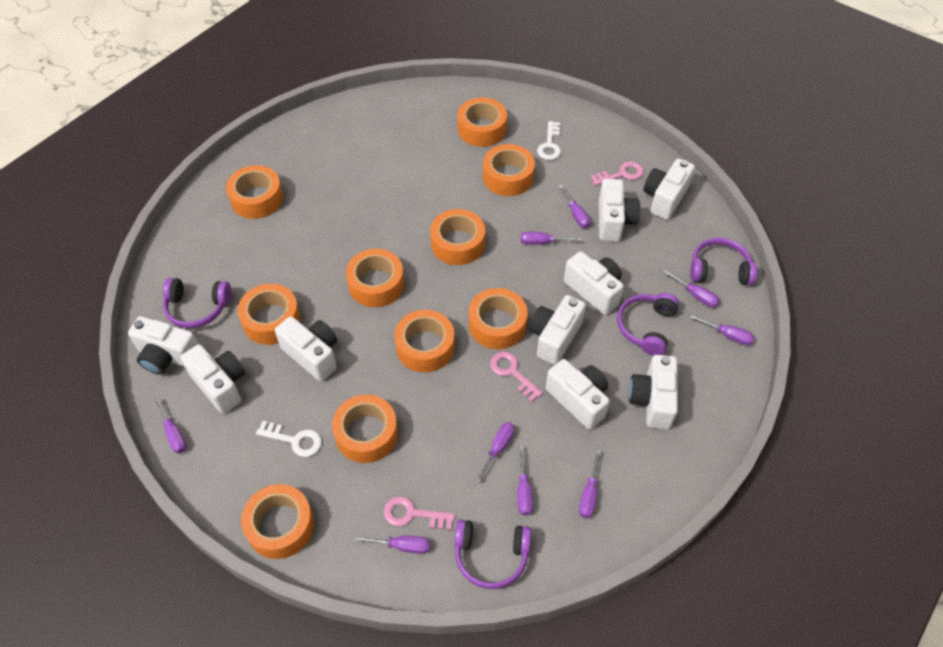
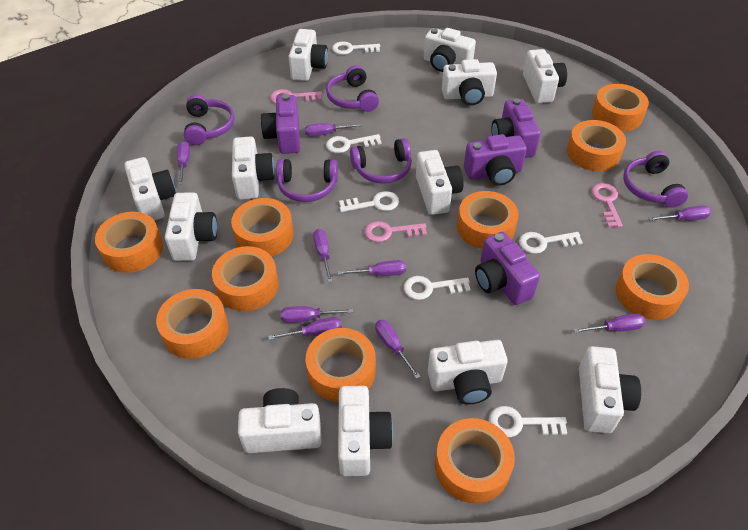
purple camera: none = 0 -> [261,94,300,154] [464,134,527,186] [475,232,540,305] [492,98,541,158] = 4
purple headphones: [163,278,231,328] [454,519,531,589] [617,293,679,356] [690,238,757,285] = 4 -> [184,95,235,145] [276,159,338,202] [326,65,379,112] [350,138,412,184] [623,151,688,208] = 5
white camera: [128,316,198,375] [181,344,245,414] [275,316,337,381] [529,295,586,365] [546,359,610,430] [564,251,624,315] [599,179,640,242] [629,355,678,429] [644,158,695,220] = 9 -> [124,157,176,220] [165,192,217,261] [232,136,275,200] [238,388,321,453] [289,29,328,81] [338,386,393,476] [416,150,464,215] [424,28,476,72] [428,340,508,405] [442,59,497,106] [523,49,567,103] [579,346,641,433] = 12
white key: [256,421,322,457] [537,121,561,160] = 2 -> [326,134,382,153] [332,41,380,55] [339,191,399,212] [404,276,471,300] [489,406,567,437] [519,232,583,254] = 6

